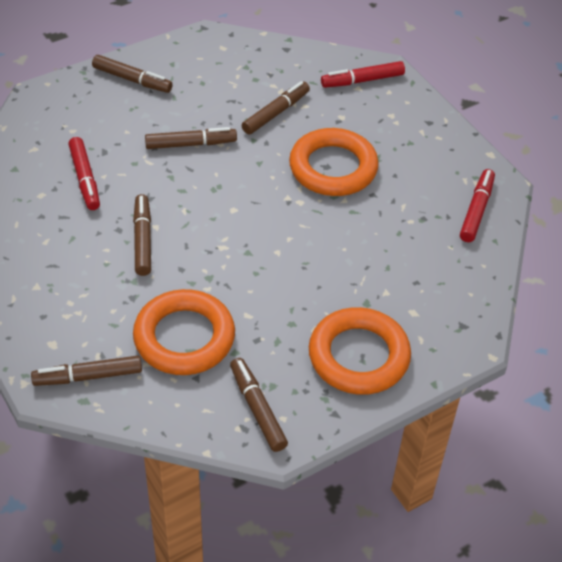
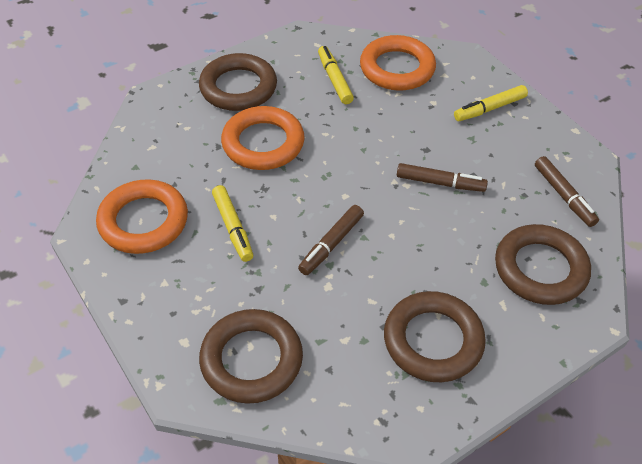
brown marker: [31,356,142,386] [92,55,173,93] [133,194,151,276] [145,127,237,149] [230,358,288,452] [242,81,310,135] = 6 -> [298,205,364,275] [397,163,488,192] [535,156,599,227] = 3
brown ring: none = 0 -> [199,53,277,111] [199,309,303,404] [384,291,486,382] [495,224,591,305] = 4
red marker: [68,137,100,210] [321,61,405,88] [460,169,495,242] = 3 -> none = 0
yellow marker: none = 0 -> [212,185,253,262] [318,46,354,104] [454,85,528,121] = 3

